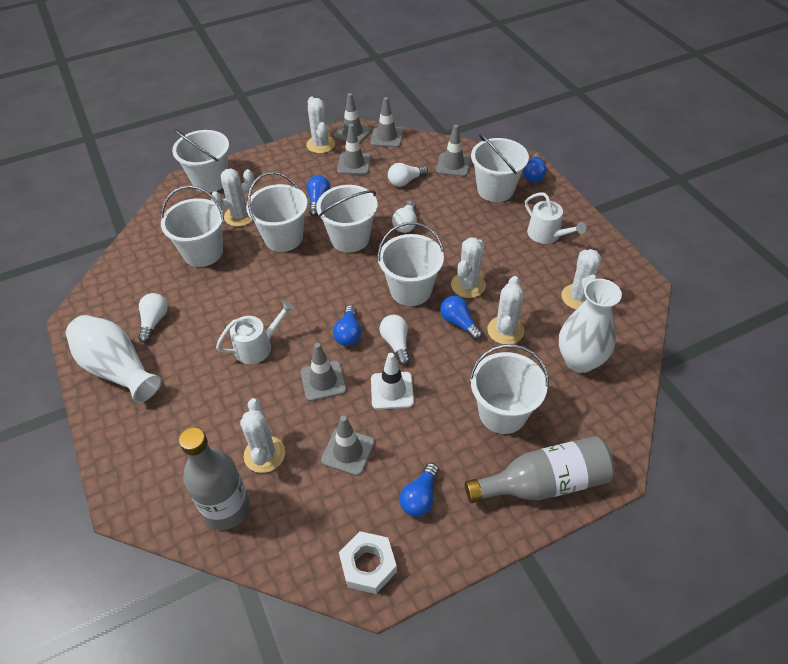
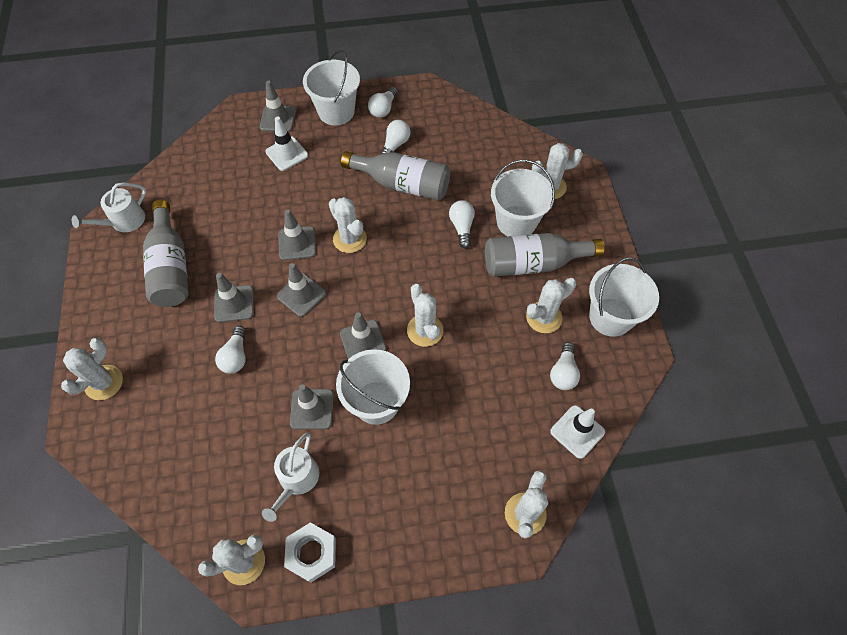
blue light bulb: [307,175,330,217] [333,305,361,346] [400,463,439,517] [440,296,482,340] [523,153,547,182] = 5 -> none = 0
grey bottle: [179,427,250,530] [465,436,615,503] = 2 -> [143,200,189,307] [341,151,450,201] [485,233,605,277] = 3
white bucket: [161,185,224,267] [172,129,229,192] [246,172,308,252] [316,185,377,252] [378,222,444,306] [469,344,549,434] [471,133,529,202] = 7 -> [303,50,360,125] [336,349,410,425] [491,160,555,236] [589,257,659,337] = 4
white cactus: [211,168,254,227] [240,398,285,473] [306,96,335,153] [451,237,486,298] [488,276,524,344] [562,249,602,310] = 6 -> [61,338,123,400] [198,535,265,585] [329,197,367,253] [407,284,443,347] [505,470,548,539] [526,278,576,333] [532,143,583,199] = 7
white light bulb: [138,293,168,343] [380,315,410,365] [388,163,428,187] [392,200,417,233] = 4 -> [215,326,246,374] [368,87,398,118] [379,120,411,155] [449,200,475,248] [550,342,580,390] = 5
white traffic cone: [371,353,414,409] = 1 -> [265,116,308,171] [550,405,605,459] = 2
white vase: [66,315,162,403] [559,279,622,373] = 2 -> none = 0

